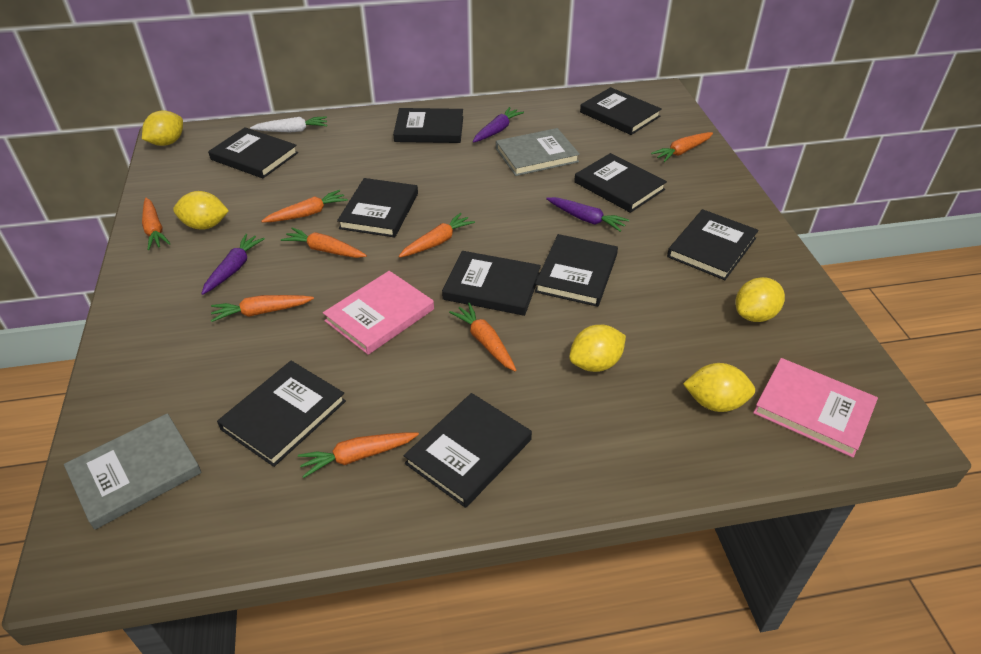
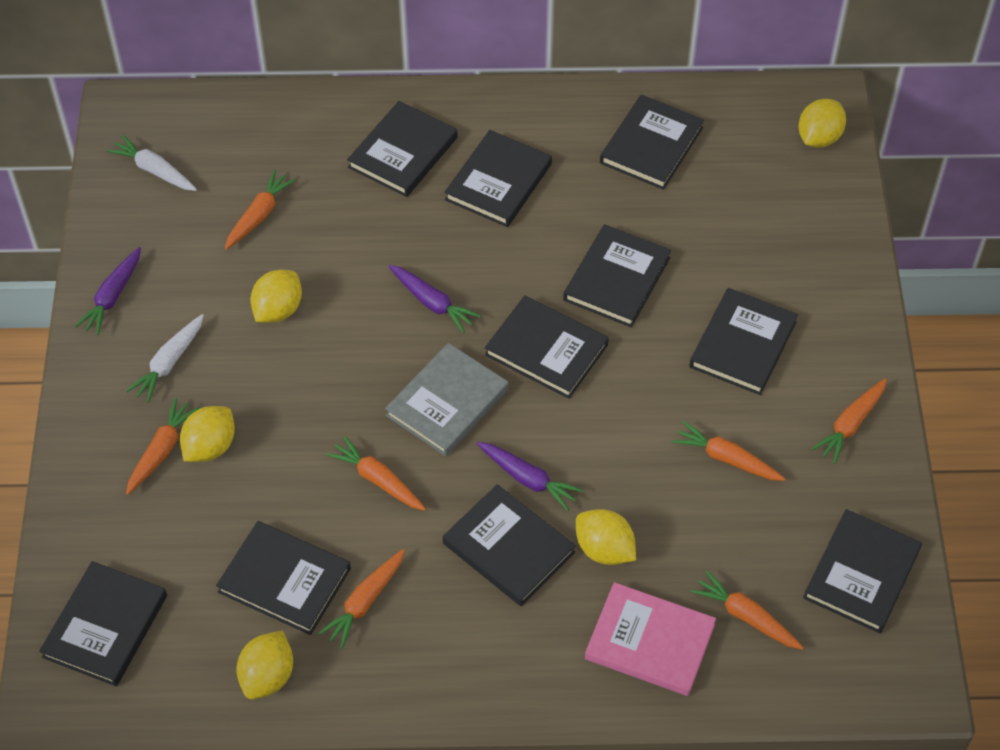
grey book: [64,413,202,530] [496,128,580,176] = 2 -> [385,343,509,456] = 1
orange carrot: [142,198,171,250] [211,295,314,322] [261,190,348,223] [281,227,367,258] [298,432,419,478] [398,213,475,258] [449,303,516,371] [651,132,713,162] = 8 -> [126,398,199,495] [225,170,296,250] [318,549,405,649] [326,436,426,511] [672,421,785,481] [691,570,804,650] [811,378,887,464] = 7
pink book: [323,271,434,355] [753,358,878,458] = 2 -> [585,582,716,696] = 1
white carrot: [250,116,327,132] = 1 -> [107,135,197,191] [126,314,204,403] = 2

